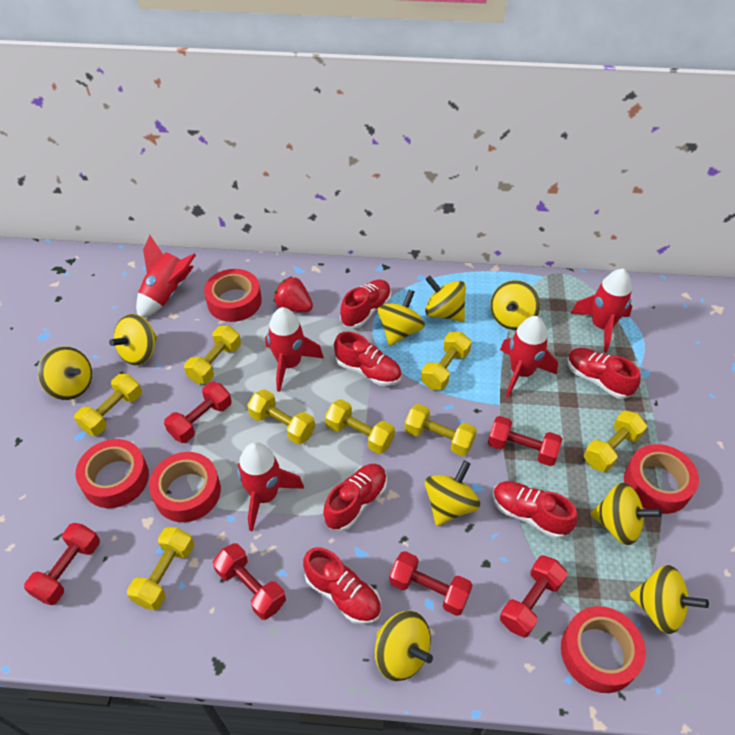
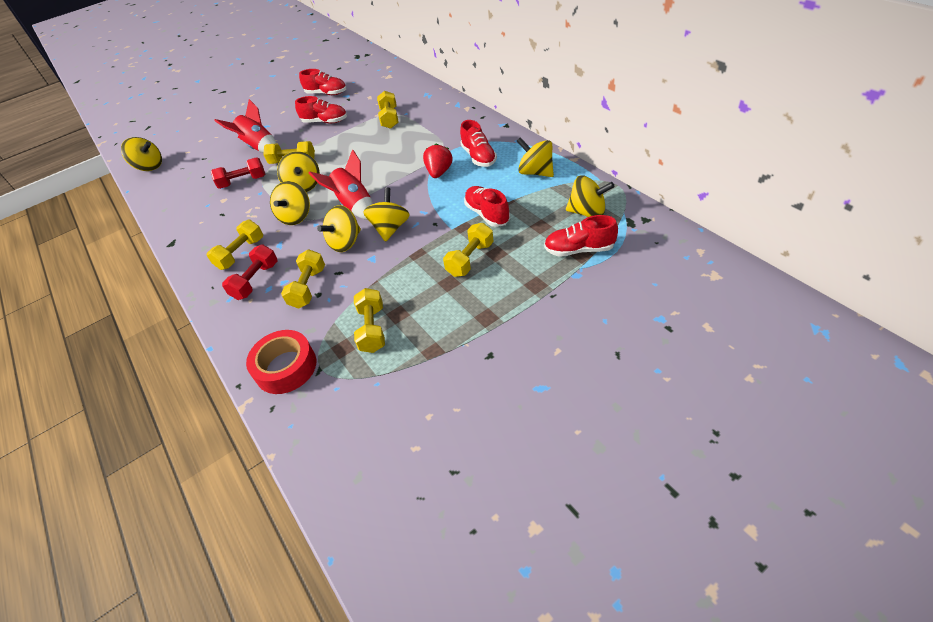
red dumbbell: [24,523,100,605] [164,382,232,443] [213,543,286,620] [389,551,472,616] [488,416,562,466] [500,555,568,638] = 6 -> [211,158,265,189] [222,244,277,300] = 2
red rocket: [136,235,196,318] [237,442,304,532] [265,307,324,392] [500,316,558,398] [570,269,632,352] = 5 -> [214,99,277,153] [309,149,373,220] = 2
red shoe: [303,547,381,625] [323,464,387,531] [334,332,402,386] [340,280,391,328] [493,481,578,539] [567,348,641,399] = 6 -> [295,96,347,123] [299,69,346,95] [460,120,497,167] [464,186,510,227] [544,215,618,257] = 5
red tape: [76,439,149,508] [149,452,221,522] [204,269,262,322] [561,606,646,693] [624,444,699,514] = 5 -> [246,330,316,394] = 1
yellow dumbbell: [74,374,142,436] [127,527,194,610] [184,326,241,384] [247,389,315,445] [325,399,395,454] [405,404,477,456] [421,332,472,390] [584,411,647,472] = 8 -> [207,220,263,270] [263,141,315,164] [281,249,325,309] [354,288,385,353] [377,91,399,129] [443,223,494,277] = 6
yellow spinning top: [38,346,92,400] [109,314,157,366] [375,611,433,681] [378,290,425,346] [425,276,466,322] [425,461,480,526] [490,280,540,330] [590,482,662,545] [630,565,709,634] = 9 -> [121,137,162,171] [270,181,310,225] [277,151,320,192] [317,205,361,252] [363,187,410,242] [517,137,554,177] [566,175,615,217] = 7

